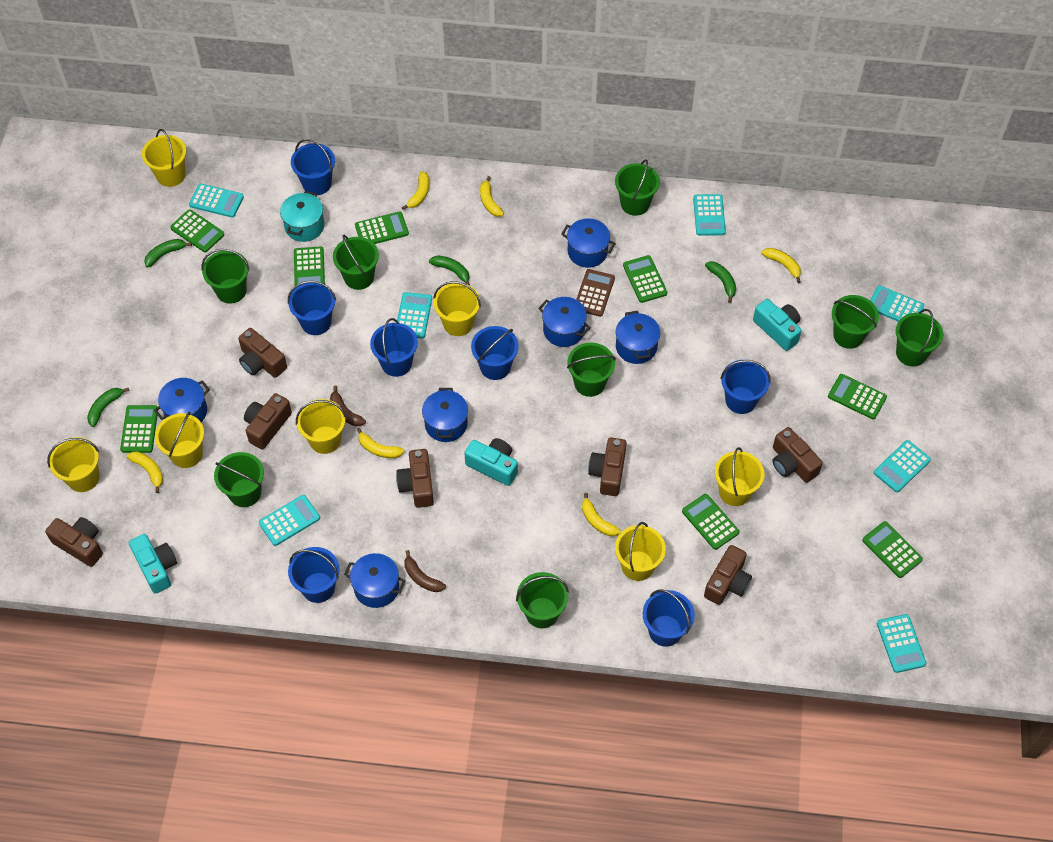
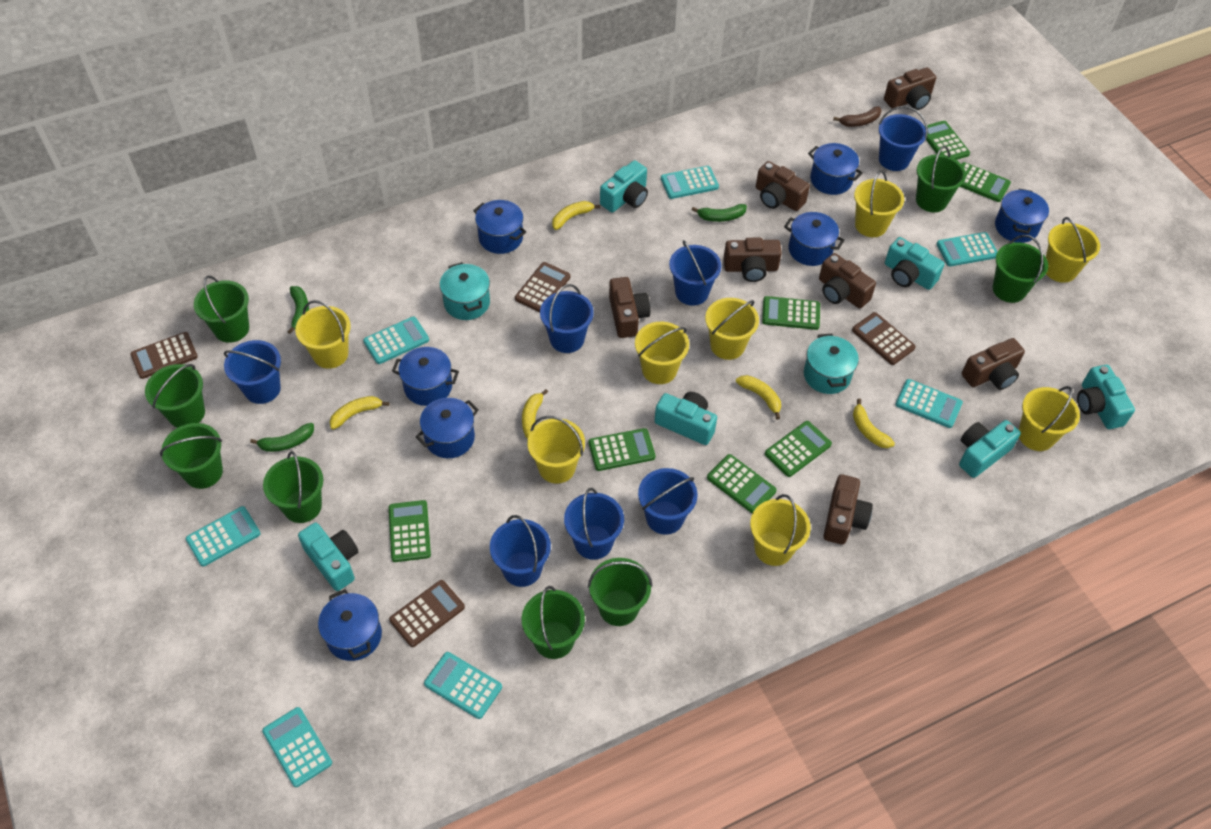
blue pot: [154,378,210,422] [344,553,405,608] [422,388,468,442] [538,297,591,347] [561,218,616,268] [616,311,661,364] = 6 -> [318,589,382,661] [392,347,459,406] [416,398,479,458] [473,200,526,254] [784,212,844,266] [808,143,863,195] [995,189,1049,243] = 7
brown banana: [330,386,366,426] [404,550,446,592] = 2 -> [833,106,882,127] = 1
brown calculator: [576,269,615,317] = 1 -> [130,332,198,379] [389,580,465,647] [515,262,571,312] [852,312,916,365] = 4
green banana: [87,388,129,427] [144,239,192,268] [429,255,470,285] [705,261,736,303] = 4 -> [250,423,314,452] [287,286,309,334] [692,204,747,222] = 3
green calculator: [120,405,158,453] [170,209,224,253] [294,246,325,286] [355,211,409,244] [623,255,667,303] [682,494,739,550] [828,374,887,419] [862,521,923,578] = 8 -> [389,500,431,562] [589,428,656,471] [707,454,777,514] [762,296,820,330] [765,421,832,477] [926,121,970,160] [960,162,1011,202] = 7
turquoise camera: [129,534,177,594] [465,438,518,486] [753,299,802,351] = 3 -> [298,523,358,591] [600,160,648,212] [654,392,717,445] [885,237,945,290] [959,420,1021,478] [1077,365,1135,429] = 6
turquoise pot: [280,191,324,242] = 1 -> [440,262,490,320] [804,334,859,394] = 2
yellow banana: [127,451,163,493] [356,428,404,458] [402,171,429,210] [480,176,504,217] [582,493,621,536] [761,248,801,283] = 6 -> [330,396,389,430] [522,389,548,439] [552,201,600,230] [736,375,781,420] [853,399,895,448] = 5
yellow bucket: [47,437,100,492] [142,129,186,187] [155,411,204,468] [296,399,346,454] [433,281,481,336] [615,522,666,581] [715,447,764,506] = 7 -> [295,300,351,369] [527,416,585,484] [635,322,689,384] [705,298,759,360] [750,494,811,566] [854,170,904,237] [1019,386,1080,451] [1046,217,1100,283] = 8

